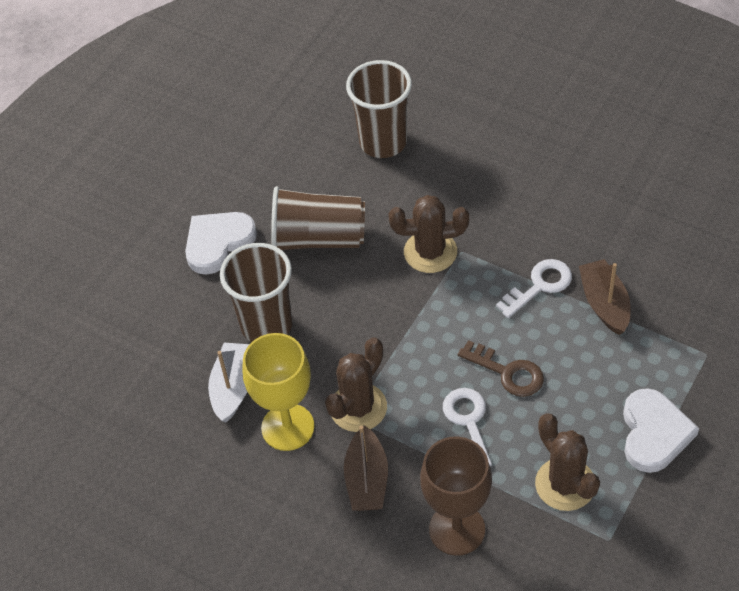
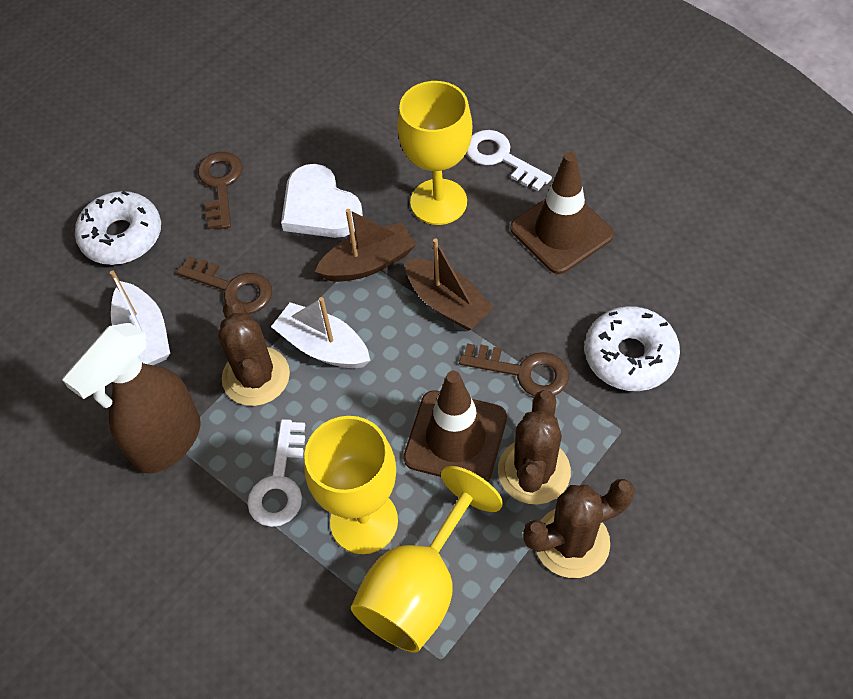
brown cup: [220,243,293,342] [271,186,365,250] [346,60,412,158] = 3 -> none = 0
brown goblet: [420,437,492,556] = 1 -> none = 0
brown key: [458,340,544,397] = 1 -> [176,256,272,314] [198,152,242,229] [459,343,569,396] = 3
brown spray bottle: none = 0 -> [62,322,201,474] = 1
brown traffic cone: none = 0 -> [404,371,507,482] [510,152,614,274] = 2
white boat: [208,343,249,423] = 1 -> [110,270,170,365] [271,297,370,368] = 2
white donut: none = 0 -> [75,191,161,265] [585,306,680,391] = 2
white heart: [185,212,257,275] [623,388,699,473] = 2 -> [281,164,363,238] = 1
yellow goblet: [242,333,315,451] = 1 -> [304,416,398,554] [351,466,503,653] [397,81,472,225] = 3

